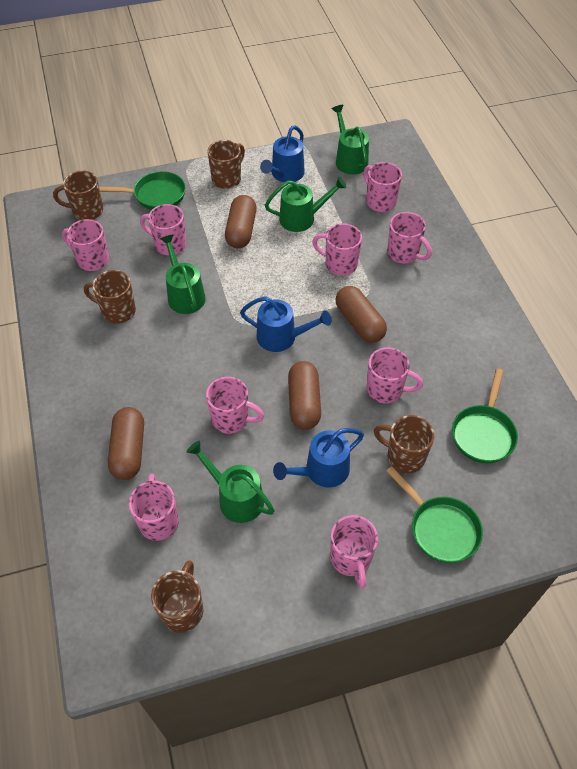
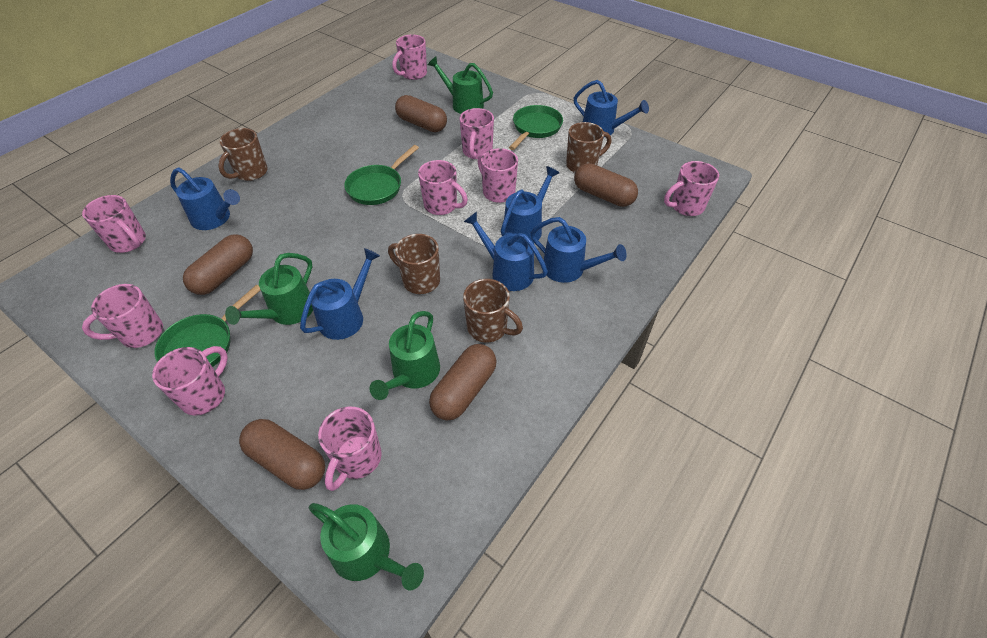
blue watering can: [240,296,332,352] [260,126,305,182] [273,428,364,487] = 3 -> [170,167,240,230] [300,248,380,340] [464,212,548,291] [501,166,559,244] [531,217,627,283] [574,80,649,135] = 6
brown capsule: [108,407,144,480] [225,195,257,248] [288,361,321,430] [336,286,387,343] = 4 -> [183,234,253,295] [239,419,325,490] [395,95,447,132] [429,344,497,420] [574,163,638,207] = 5
brown mug: [53,171,103,220] [84,270,136,324] [151,560,203,633] [207,140,245,189] [374,415,435,473] = 5 -> [218,128,268,181] [388,234,440,294] [463,279,523,342] [566,122,611,173] = 4

